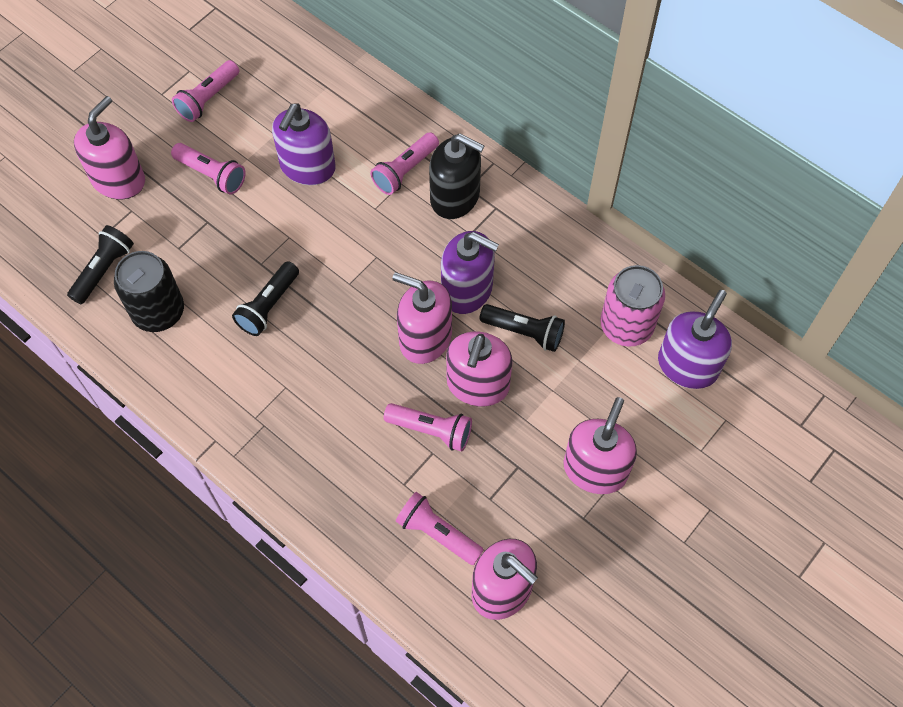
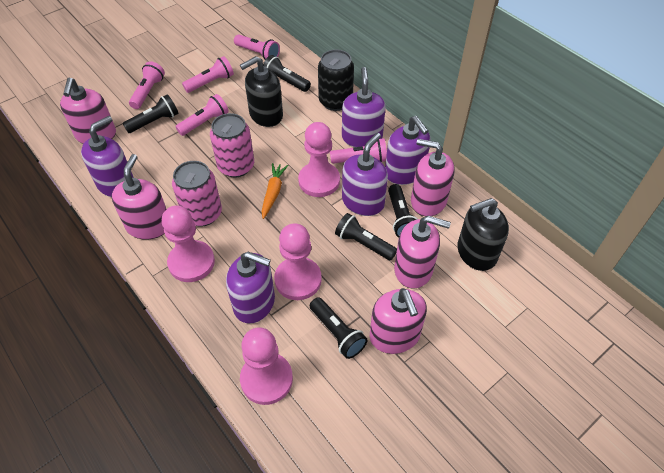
black flashlight: [67,225,134,304] [232,261,299,336] [479,304,565,352] = 3 -> [123,94,178,133] [263,55,311,92] [310,297,367,359] [335,213,397,261] [388,184,418,238] = 5
black soap dispenser: [429,133,485,219] = 1 -> [240,56,283,127] [457,198,509,271] = 2
orange carrot: none = 0 -> [262,163,288,219] = 1
pink can: [600,265,665,347] = 1 -> [172,161,222,226] [210,113,254,178] = 2
pink pawn: none = 0 -> [162,206,215,282] [240,327,293,405] [274,223,322,300] [298,122,340,197] = 4
purple soap dispenser: [272,103,336,185] [441,231,499,314] [658,290,732,389] = 3 -> [81,116,134,197] [226,252,275,324] [342,67,386,147] [342,133,388,216] [385,116,431,185] = 5

